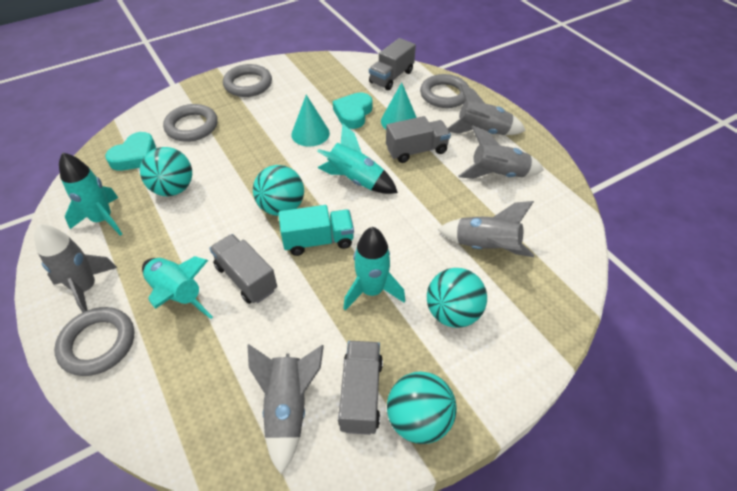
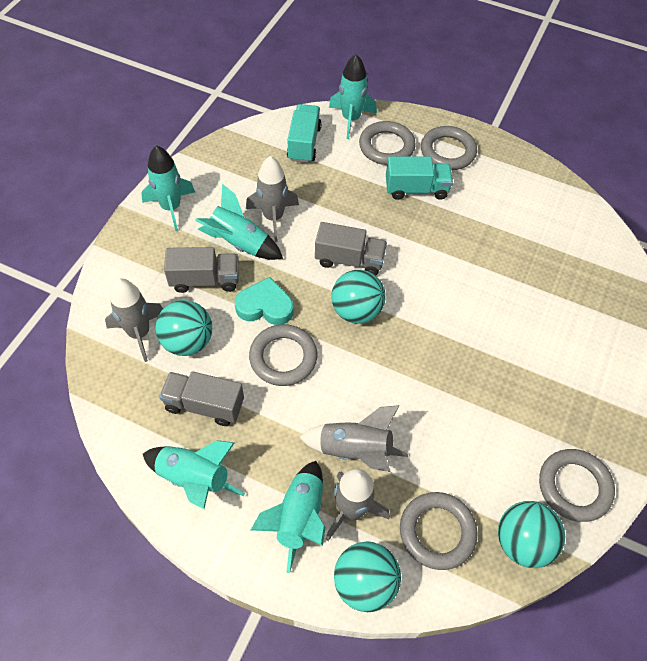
grey ring: [54,307,134,376] [163,104,218,142] [223,64,272,97] [420,74,469,108] = 4 -> [249,324,317,386] [359,121,416,165] [400,492,478,570] [421,126,477,170] [539,449,615,522] = 5
grey rocket: [34,224,117,312] [247,344,324,474] [438,201,534,257] [448,83,526,135] [458,125,544,179] = 5 -> [105,278,163,362] [246,156,299,242] [299,405,408,472] [326,469,390,541] = 4
grey truck: [209,234,277,304] [338,341,383,435] [369,38,416,90] [386,116,451,163] = 4 -> [159,371,244,426] [164,247,239,293] [315,222,387,276] = 3
turquoise cone: [291,95,330,147] [381,82,417,129] = 2 -> none = 0
turquoise heart: [105,132,156,171] [333,92,372,129] = 2 -> [235,277,293,325] = 1
turquoise rocket: [59,152,122,236] [142,256,213,319] [317,123,398,194] [343,227,405,310] = 4 -> [141,145,195,231] [143,440,245,509] [195,184,283,260] [251,461,326,573] [329,54,377,139] = 5
turquoise truck: [278,205,354,256] = 1 -> [287,104,322,163] [386,157,453,200] = 2

